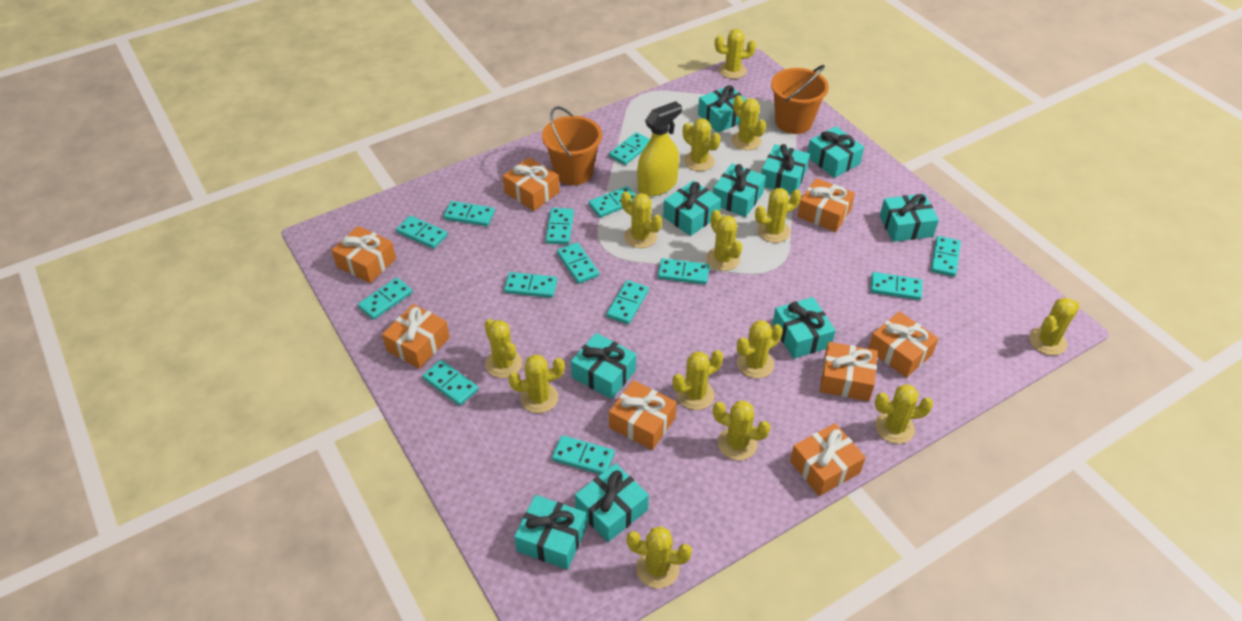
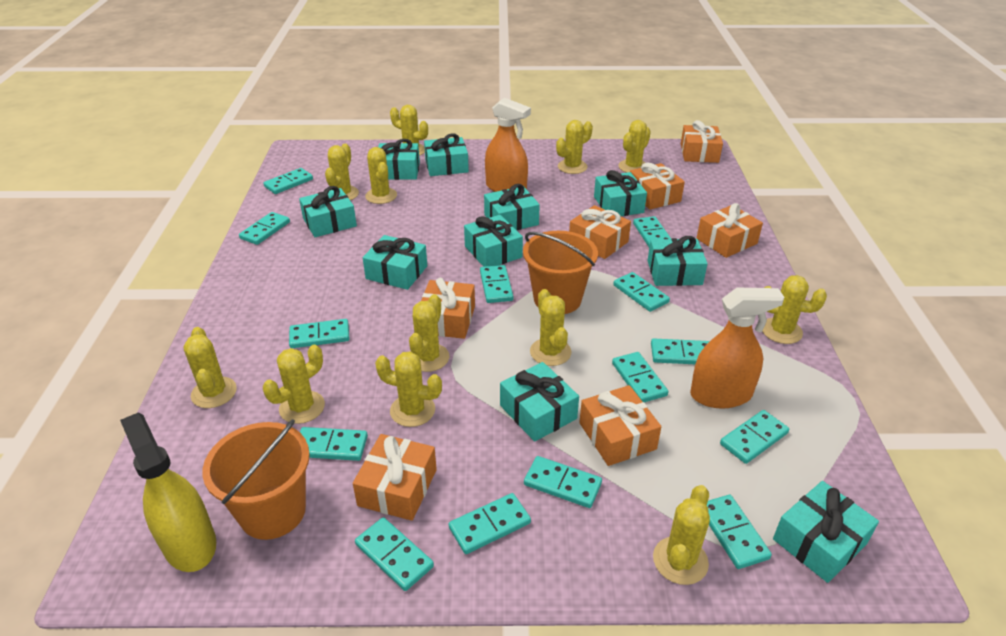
orange gift: [331,226,396,283] [382,304,450,369] [503,157,560,211] [609,380,677,450] [790,423,866,496] [797,178,855,232] [820,342,878,401] [868,311,939,378] = 8 -> [353,434,437,521] [421,278,475,339] [569,205,631,259] [579,385,661,466] [630,163,685,210] [681,120,723,163] [697,203,763,258] = 7
orange spray bottle: none = 0 -> [485,98,531,192] [690,287,784,409] = 2
yellow cactus: [485,319,522,378] [508,354,565,413] [621,192,662,248] [627,526,692,588] [672,350,723,410] [683,118,721,171] [706,210,742,271] [713,401,771,460] [715,29,756,79] [732,95,766,150] [737,320,783,378] [755,188,801,243] [874,384,933,444] [1029,298,1080,355] = 14 -> [184,327,237,408] [263,345,325,424] [325,144,359,200] [365,147,397,204] [375,351,442,427] [390,105,428,156] [409,294,449,372] [530,289,571,366] [556,120,593,174] [618,120,651,173] [653,485,710,585] [762,275,827,344] = 12

